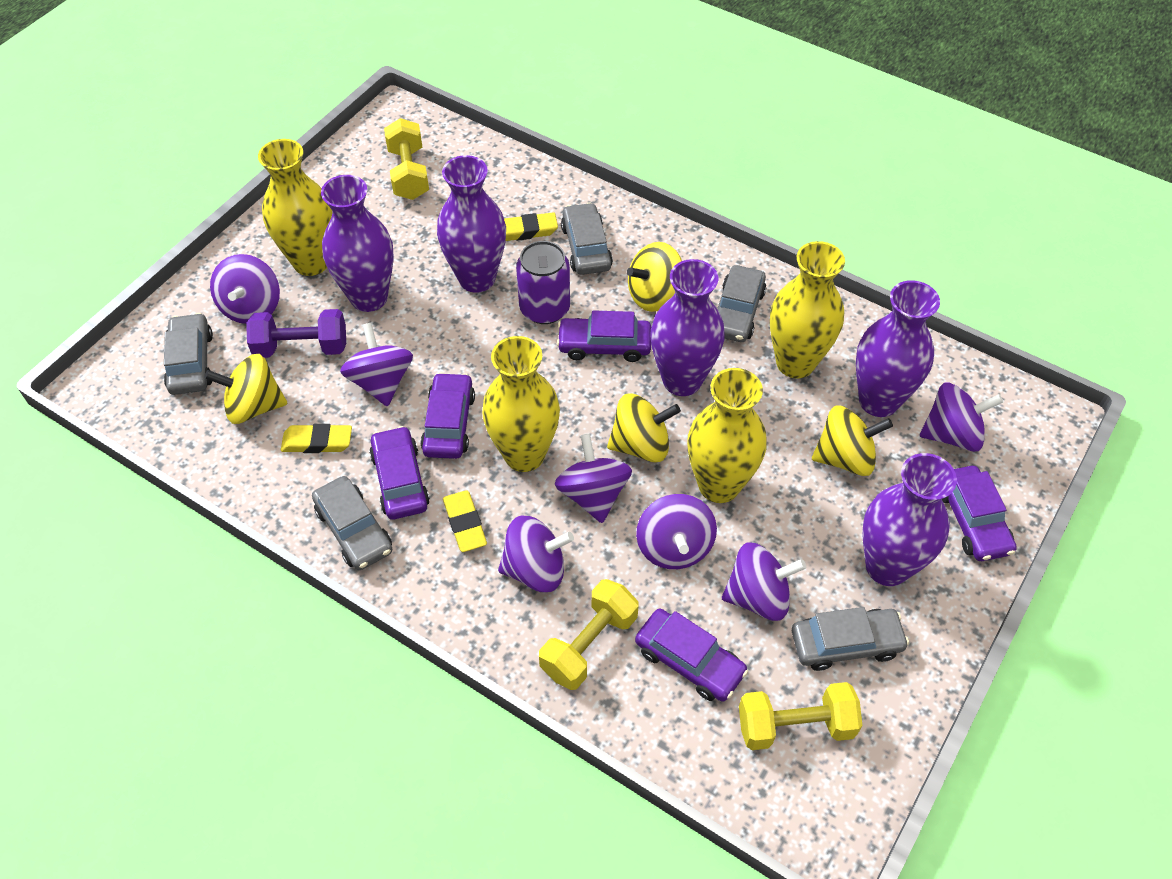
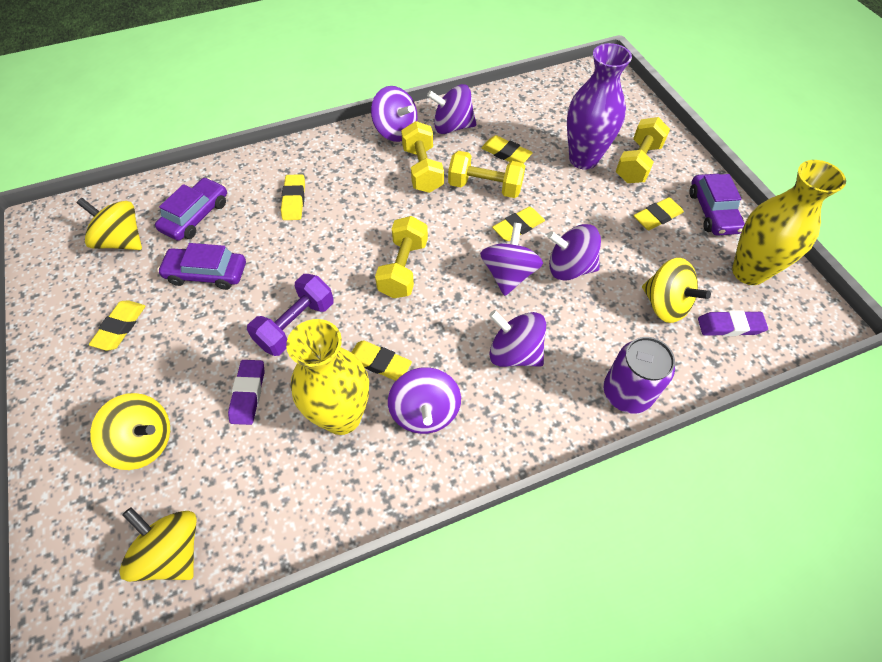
grey car: [164,313,213,395] [312,476,392,570] [561,203,613,275] [717,265,766,342] [792,607,909,671] = 5 -> none = 0
purple car: [369,426,430,520] [421,372,475,459] [557,310,651,362] [635,609,748,702] [942,466,1017,561] = 5 -> [155,177,227,241] [157,243,246,290] [689,174,745,236] = 3
purple eraser: none = 0 -> [228,360,265,425] [698,310,768,336] = 2
purple spinning top: [210,254,280,324] [340,323,413,407] [498,515,574,592] [555,434,632,523] [636,494,717,569] [722,542,806,621] [920,383,1003,452] = 7 -> [371,86,417,142] [388,367,461,434] [427,84,476,134] [480,223,543,296] [489,310,546,367] [547,224,601,281] = 6
purple vase: [321,175,394,312] [437,155,506,293] [651,259,725,396] [856,280,940,417] [862,453,957,586] = 5 -> [567,43,632,170] = 1
yellow dumbbell: [384,118,429,200] [539,579,639,690] [739,682,862,750] = 3 -> [375,216,428,298] [401,121,444,193] [448,151,525,198] [616,117,670,183] = 4
yellow eraser: [281,424,352,453] [443,490,487,552] [504,212,558,241] = 3 -> [89,300,146,351] [281,174,305,220] [351,340,412,381] [481,135,533,163] [492,207,545,241] [634,197,684,230] = 6
yellow vase: [258,139,332,276] [482,336,560,472] [687,368,767,503] [770,241,845,378] = 4 -> [286,319,369,435] [732,160,846,285] = 2

